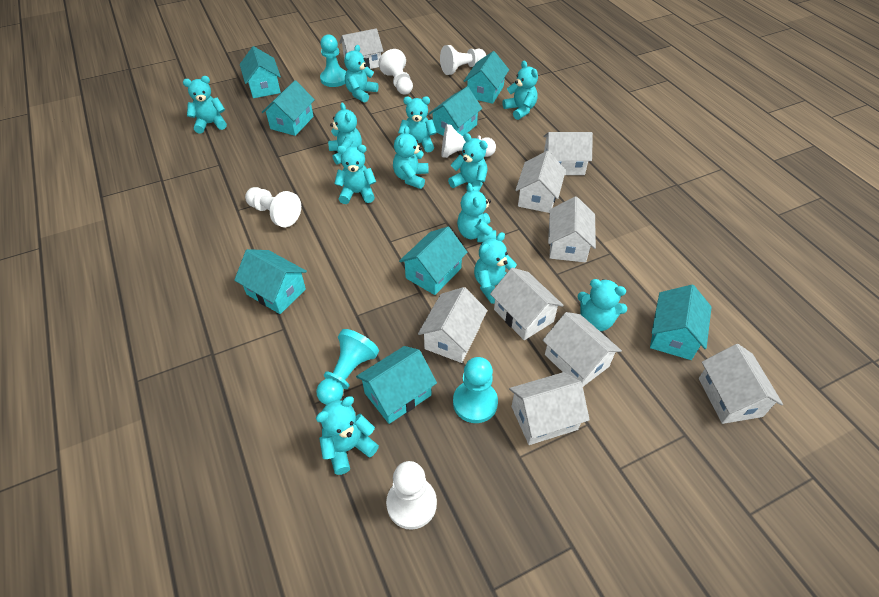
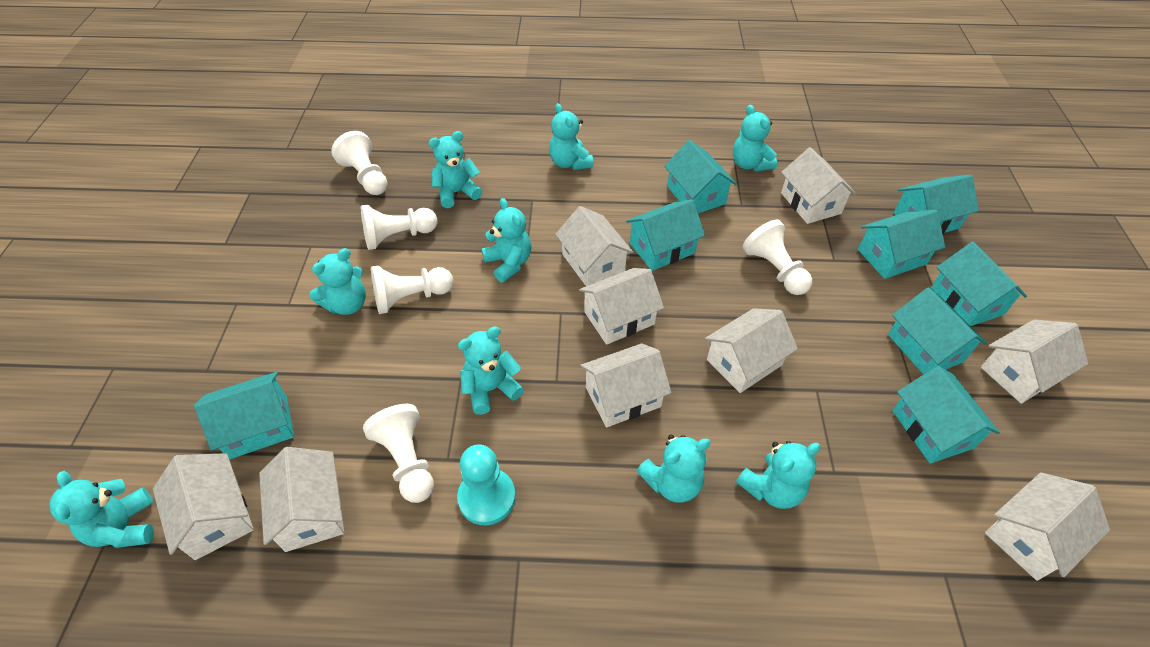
turquoise pawn: [316,329,379,405] [320,34,346,87] [453,357,498,423] = 3 -> [457,444,516,525] = 1
turquoise teddy bear: [183,76,227,134] [316,396,379,475] [328,103,362,164] [334,145,376,204] [344,45,378,103] [393,126,429,189] [398,96,437,152] [448,133,488,192] [457,183,496,242] [474,232,517,304] [502,61,538,120] [577,279,627,331] = 12 -> [50,471,154,548] [310,248,366,315] [429,131,482,208] [458,326,524,415] [482,198,531,283] [549,103,594,170] [637,435,711,502] [733,105,777,172] [736,441,821,509] = 9

